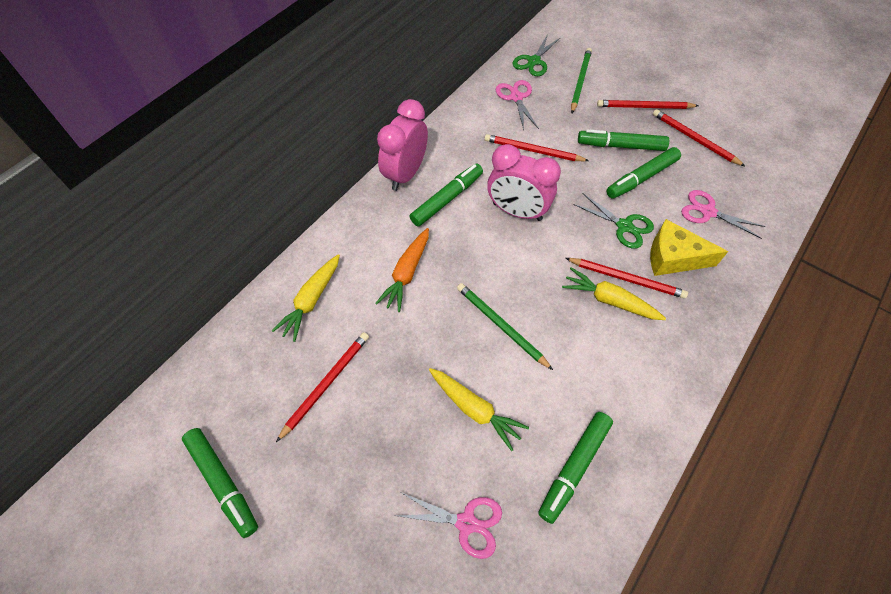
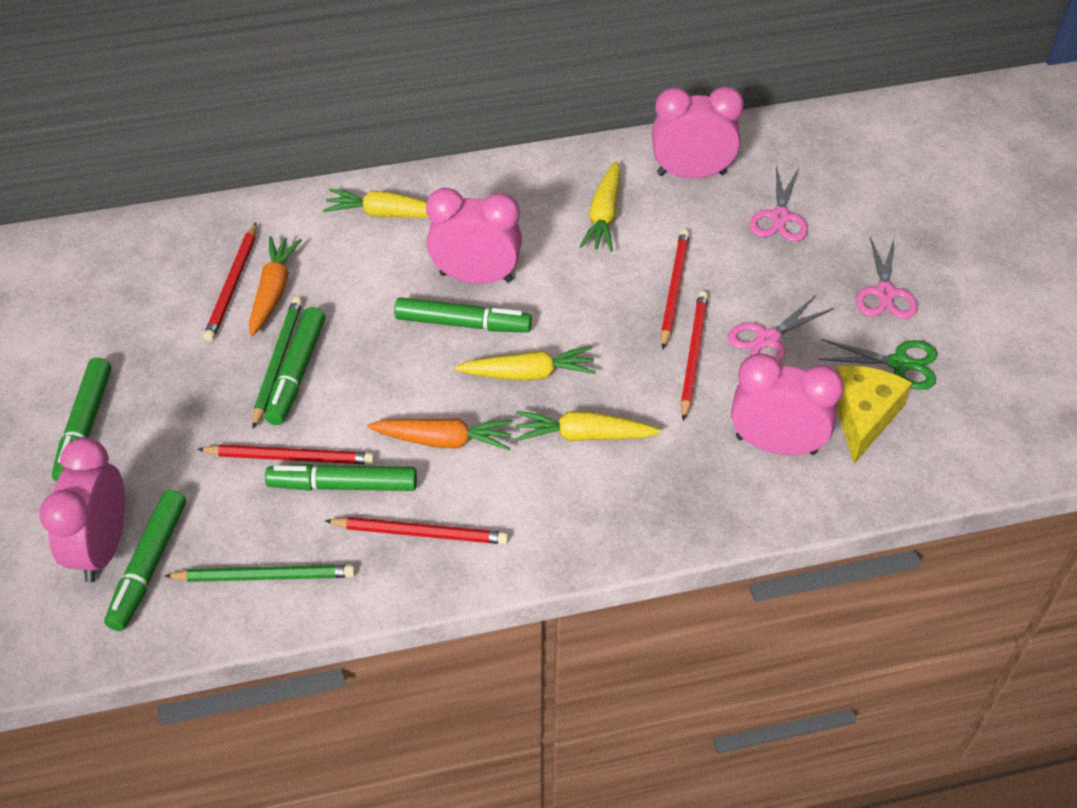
green scissors: [512,34,561,76] [573,193,654,249] = 2 -> [818,339,937,390] = 1
orange carrot: [375,228,429,312] = 1 -> [249,236,302,336] [367,418,513,450] = 2
pink clock: [377,99,428,191] [487,144,561,221] = 2 -> [39,437,125,583] [426,188,522,284] [652,87,744,179] [731,353,844,455] = 4
yellow carrot: [272,254,340,342] [429,368,529,451] [562,267,666,320] = 3 -> [323,189,429,218] [455,346,596,381] [515,411,661,441] [579,161,621,252] = 4

